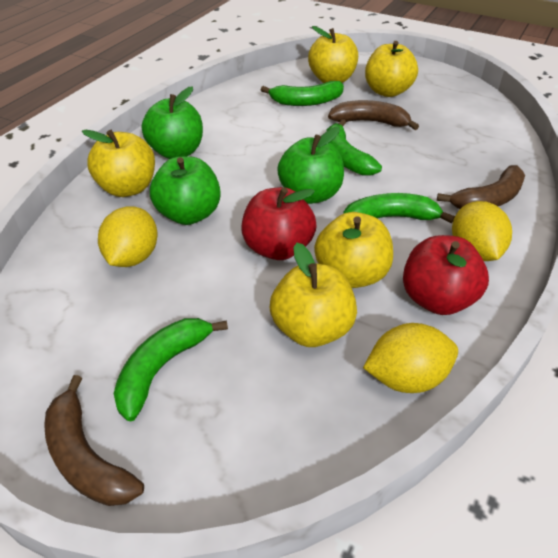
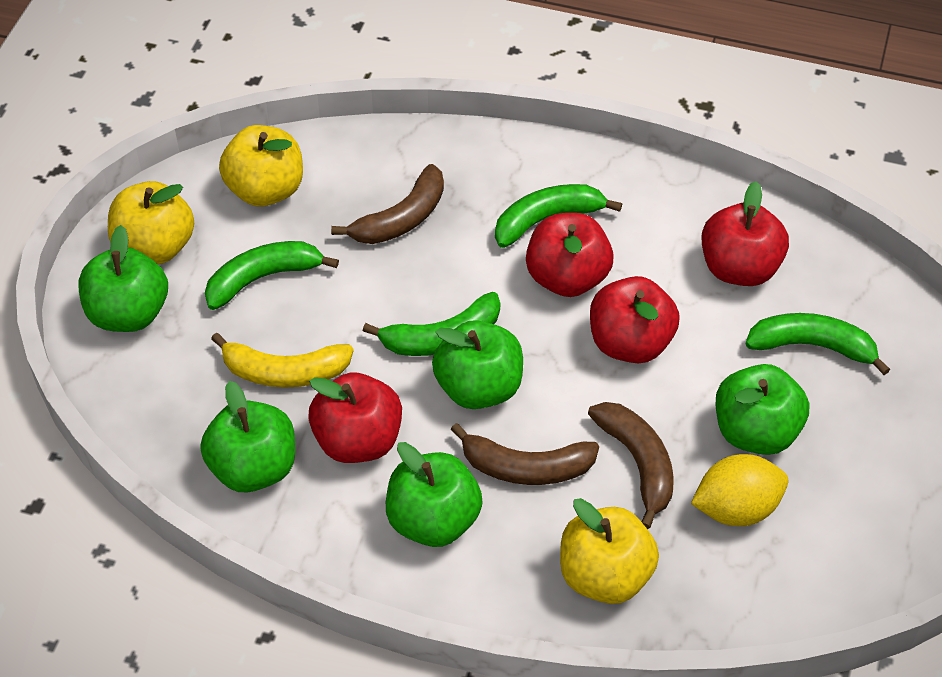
green apple: [142,86,203,159] [150,156,221,225] [277,127,344,204] = 3 -> [79,225,168,332] [200,381,295,492] [386,442,483,547] [432,320,523,409] [716,364,809,455] = 5
red apple: [241,187,317,260] [403,235,489,315] = 2 -> [308,372,402,463] [526,213,614,297] [590,276,680,363] [702,181,789,286] = 4
yellow apple: [82,130,155,197] [270,243,357,347] [308,26,358,83] [314,212,393,288] [365,41,418,97] = 5 -> [108,181,194,264] [219,125,303,206] [560,498,659,604] = 3
yellow banana: none = 0 -> [211,333,354,388] = 1
yellow lemon: [98,206,158,267] [363,323,458,393] [452,201,512,261] = 3 -> [691,454,788,526] = 1

